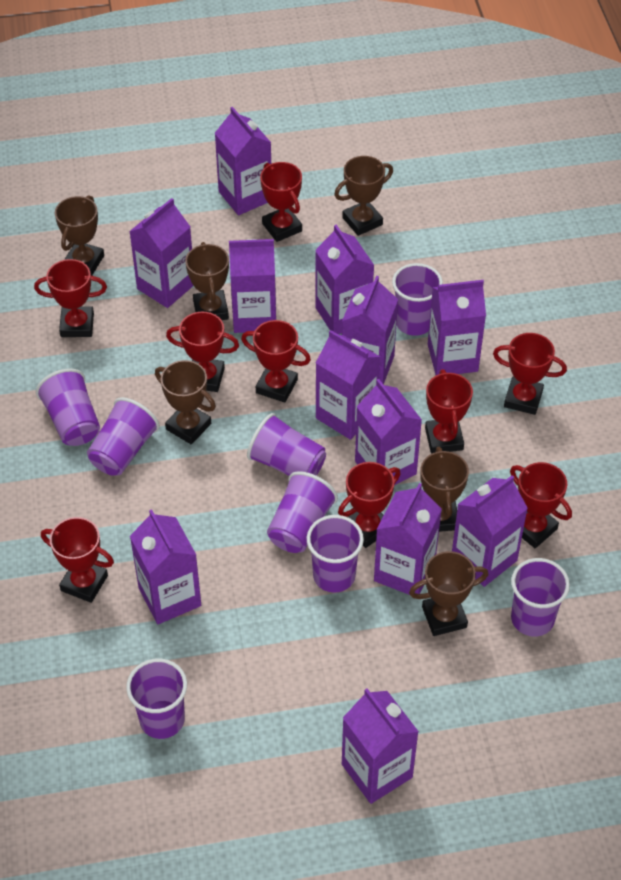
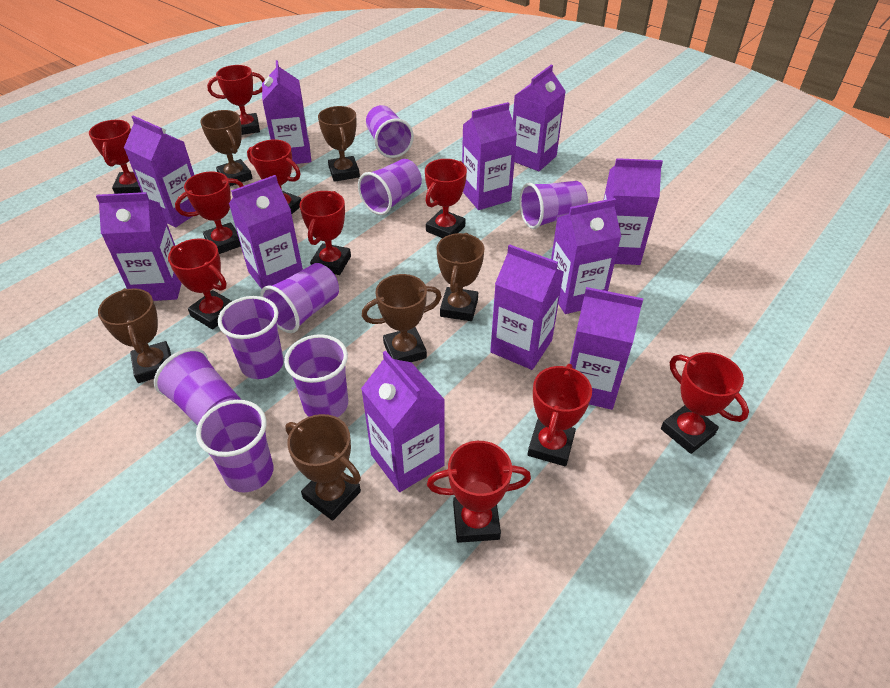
purple carton: [129,198,193,308] [130,509,201,624] [215,107,271,215] [229,239,276,333] [315,225,374,334] [316,330,380,440] [342,276,398,385] [342,688,419,804] [355,379,422,485] [374,483,442,595] [428,280,486,375] [452,475,528,587] = 12 -> [96,192,182,301] [124,116,196,227] [229,175,303,289] [262,60,311,164] [361,351,445,492] [462,102,517,210] [490,244,564,370] [513,65,566,171] [551,198,622,314] [569,287,643,410] [604,158,663,265] = 11
red trophy: [34,259,107,337] [41,517,114,603] [166,311,239,392] [241,320,311,403] [260,162,302,242] [338,462,401,548] [425,369,473,454] [493,333,567,415] [510,462,572,548] = 9 -> [89,120,141,194] [168,239,232,330] [175,172,243,254] [207,65,265,135] [247,140,301,214] [300,191,351,275] [425,159,467,238] [427,441,531,543] [528,364,592,466] [661,352,749,454] = 10

